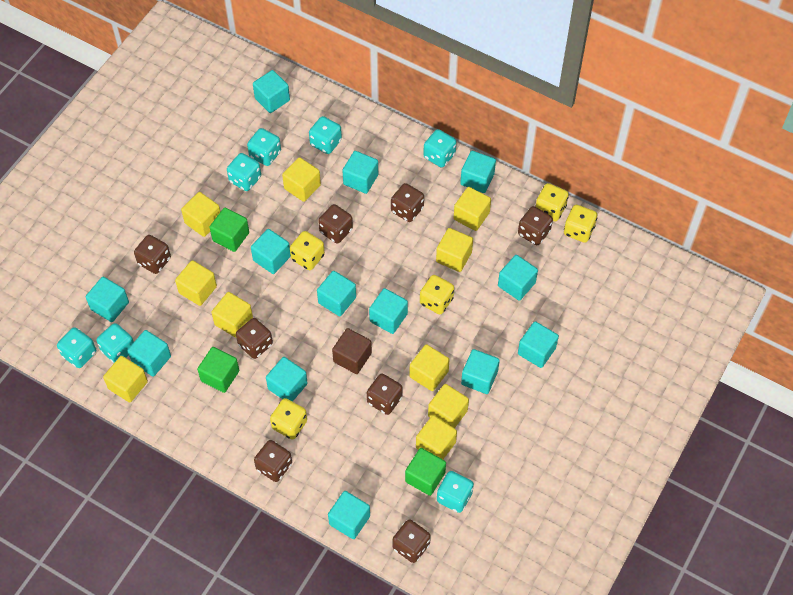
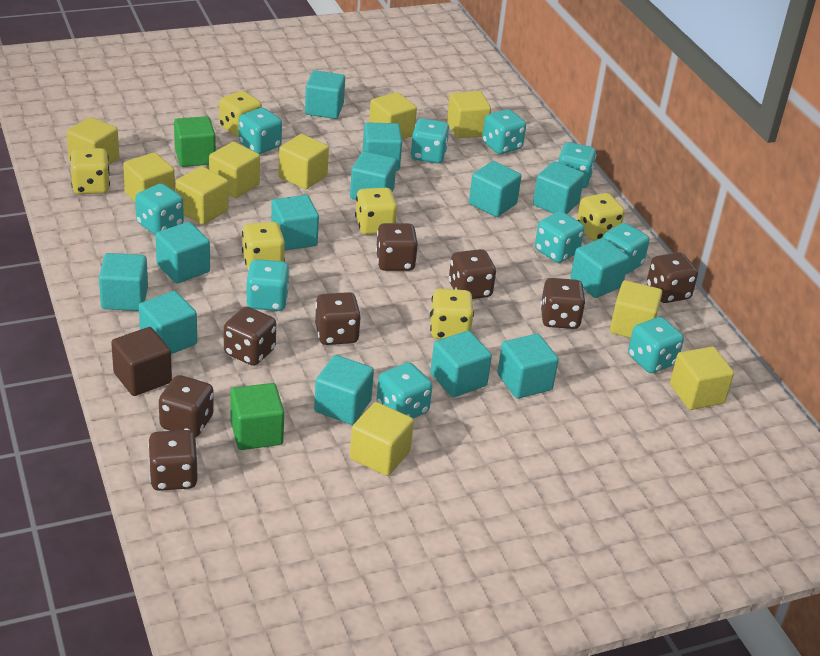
green cube: [197,347,239,393] [210,208,249,252] [405,448,446,496] = 3 -> [174,116,216,167] [230,383,284,450] = 2
turquoise dice: [57,327,96,368] [96,323,134,363] [227,153,261,191] [247,128,281,166] [309,116,342,154] [423,129,456,167] [437,471,474,513] = 7 -> [135,183,184,235] [239,107,282,154] [246,259,290,311] [376,362,432,418] [410,118,450,163] [482,109,526,154] [535,211,585,263] [558,142,596,188] [603,223,649,275] [628,317,684,373] = 10
yellow dice: [270,398,307,440] [290,231,325,270] [420,275,454,314] [535,183,569,221] [564,205,597,243] = 5 -> [70,148,110,194] [219,91,262,137] [242,222,285,269] [355,188,397,235] [430,289,474,339] [577,193,625,241] = 6

